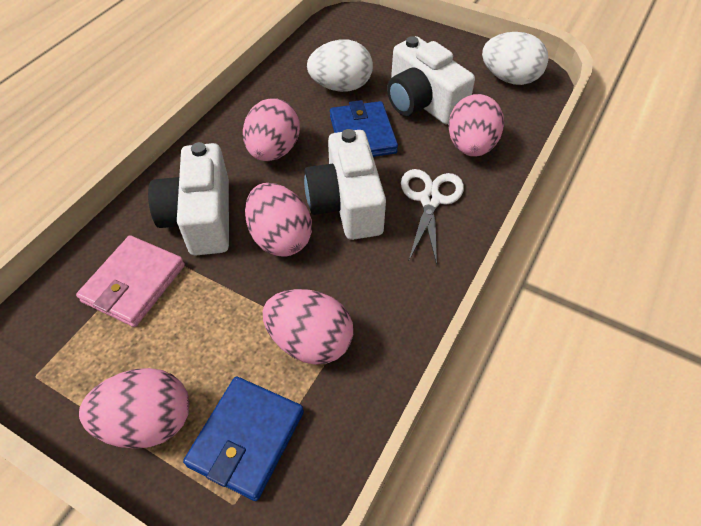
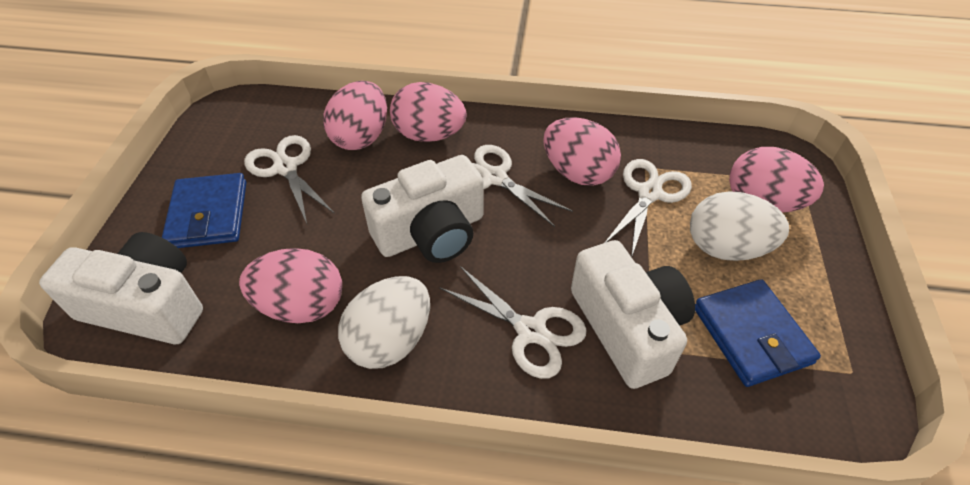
pink wallet: [76,236,185,327] = 1 -> none = 0
white scissors: [401,169,464,265] = 1 -> [244,135,335,223] [439,266,586,379] [472,145,573,227] [605,159,692,257] = 4

